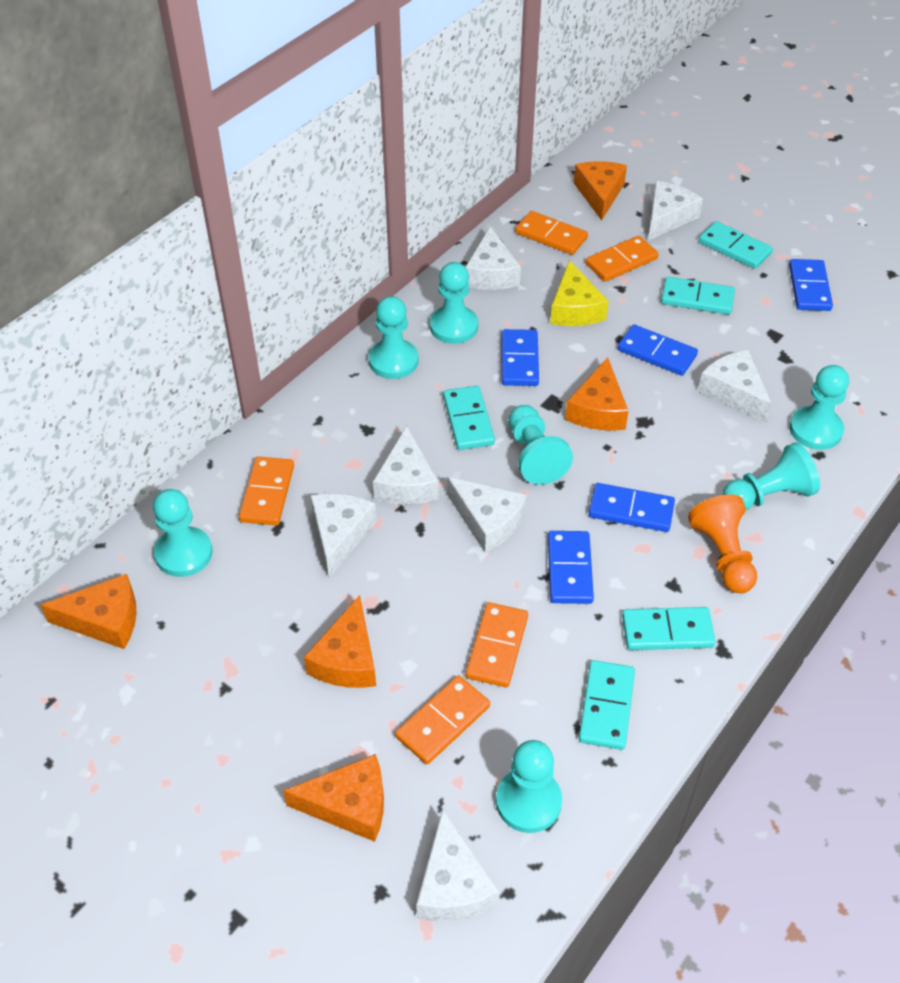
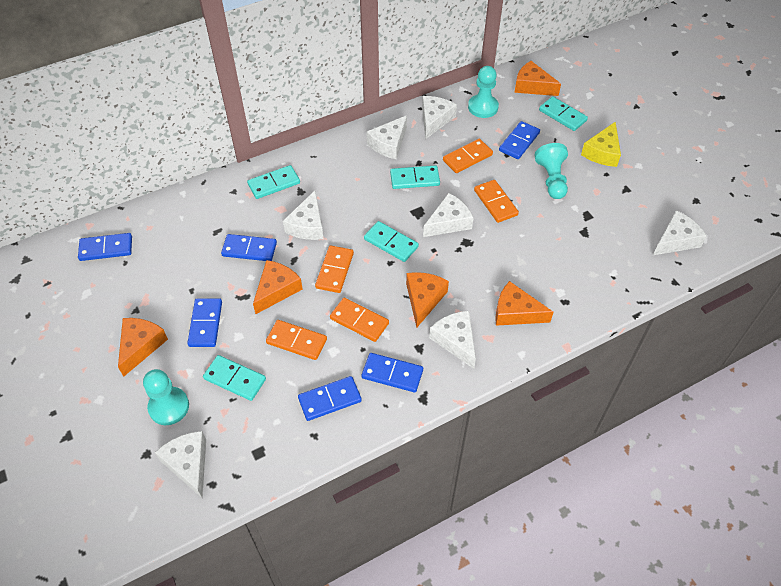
blue domino: [502,329,539,386] [548,531,594,604] [589,483,675,532] [618,324,698,376] [789,259,833,311] = 5 -> [78,233,132,261] [187,298,222,347] [221,234,277,261] [298,376,362,421] [361,353,423,392] [499,121,540,159] = 6
orange pawn: [688,494,757,593] = 1 -> none = 0
turquoise pawn: [153,489,213,577] [369,296,419,379] [430,262,478,344] [496,740,562,833] [509,405,573,485] [723,442,820,510] [789,365,849,450] = 7 -> [143,369,189,425] [468,66,499,118] [535,143,568,199] = 3

